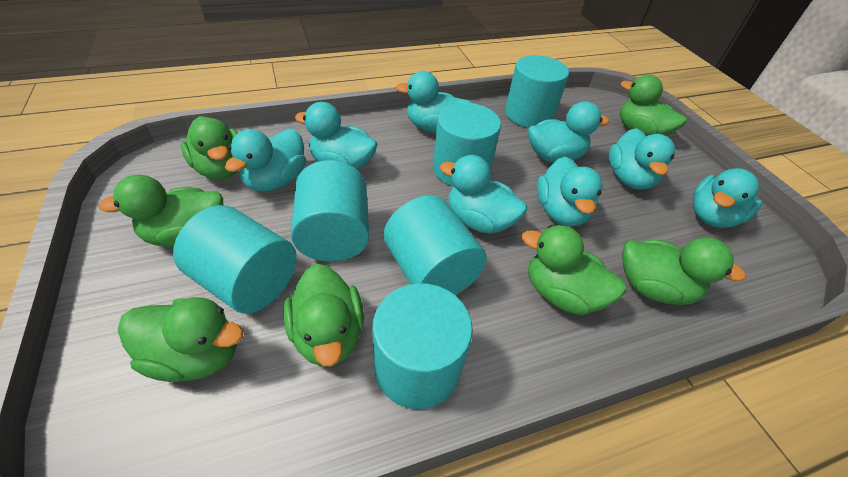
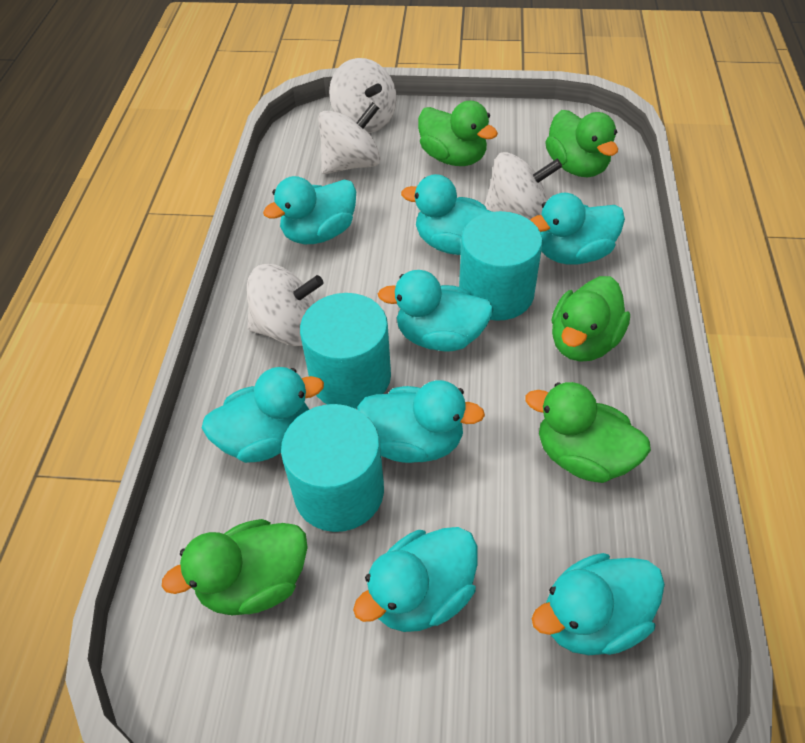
green duck: [98,175,223,247] [118,297,244,382] [181,116,238,180] [284,264,364,367] [522,225,626,315] [620,75,687,136] [622,238,746,305] = 7 -> [162,519,308,615] [418,101,498,166] [525,382,651,483] [545,110,618,177] [551,276,630,362] = 5
turquoise cylinder: [173,205,297,314] [291,160,369,262] [372,283,473,409] [384,195,487,295] [433,103,501,187] [505,55,569,128] = 6 -> [281,404,384,532] [300,293,391,409] [459,211,543,321] = 3
white spinning top: none = 0 -> [247,264,324,346] [318,102,381,174] [329,58,397,133] [484,152,562,220] = 4

